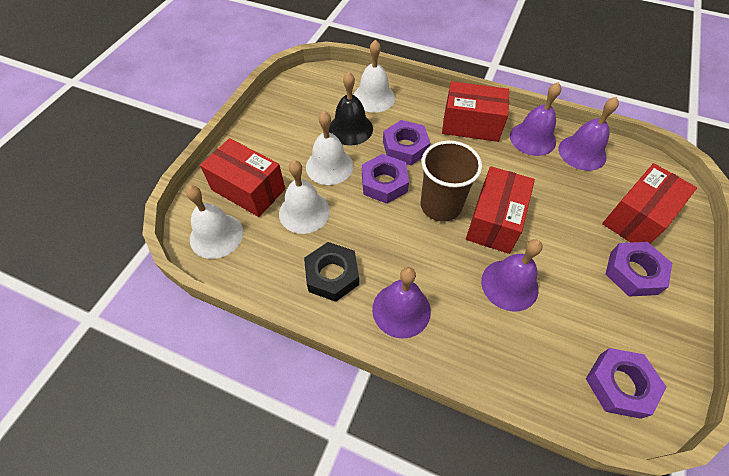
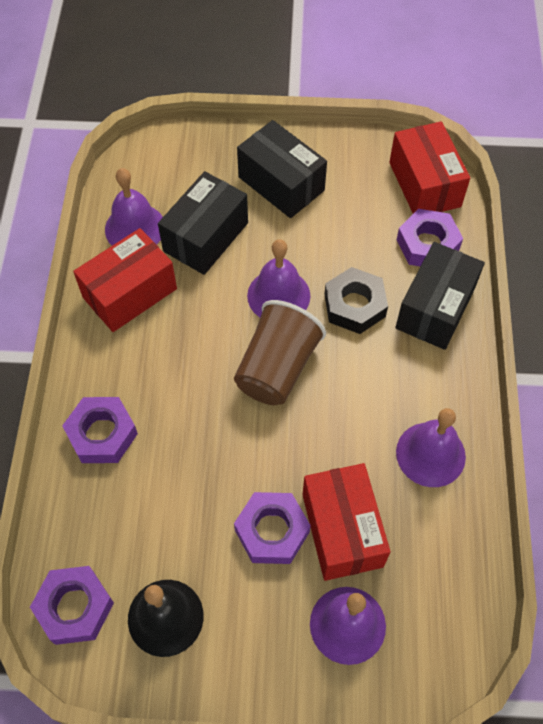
black box: none = 0 -> [158,171,248,275] [237,120,327,218] [395,242,485,350] = 3
red box: [200,138,285,217] [442,81,509,142] [466,166,535,254] [602,163,697,243] = 4 -> [73,228,177,332] [303,463,391,581] [389,121,470,213] = 3
white bell: [186,186,243,259] [279,160,330,234] [306,111,353,185] [354,40,395,113] = 4 -> none = 0

